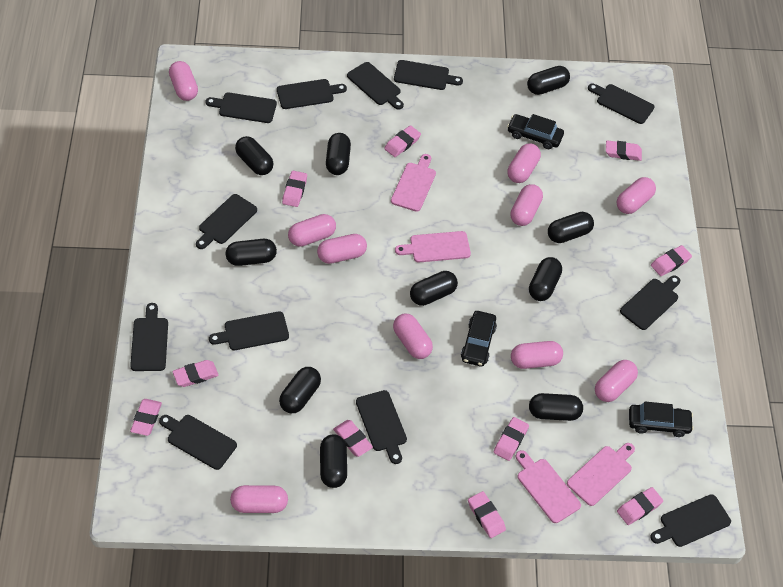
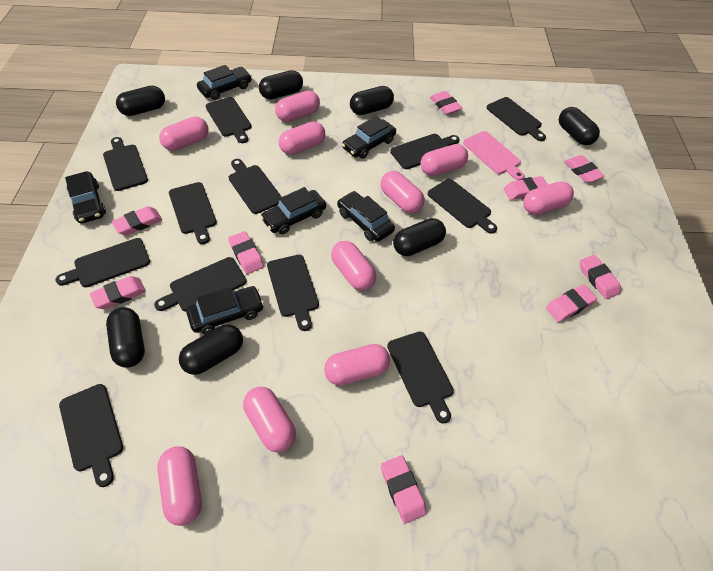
black capsule: [226,239,277,266] [235,136,274,175] [279,367,321,413] [320,435,347,488] [326,133,351,175] [410,271,458,306] [527,66,570,95] [529,257,562,301] [529,393,583,421] [548,212,594,243] = 10 -> [106,307,145,368] [116,86,165,116] [179,324,243,375] [259,70,303,100] [350,86,394,115] [393,218,446,256] [559,107,600,145] = 7
black car: [461,311,497,367] [507,114,564,149] [629,401,694,437] = 3 -> [65,171,106,224] [186,286,264,334] [197,65,252,100] [261,187,326,234] [337,191,395,242] [342,116,396,159] = 6
pink cutting board: [391,154,436,212] [395,231,471,262] [516,450,581,523] [567,443,635,506] = 4 -> [463,131,525,180] = 1
pink eraser: [130,399,162,436] [172,360,219,387] [282,171,307,207] [333,420,373,457] [384,125,421,157] [468,491,506,538] [494,417,529,461] [606,140,642,161] [617,487,663,525] [651,245,692,276] = 10 -> [89,276,146,309] [112,206,162,235] [228,231,264,274] [381,455,427,524] [430,91,462,115] [504,176,548,200] [546,285,597,322] [564,155,605,183] [580,255,621,299] = 9

